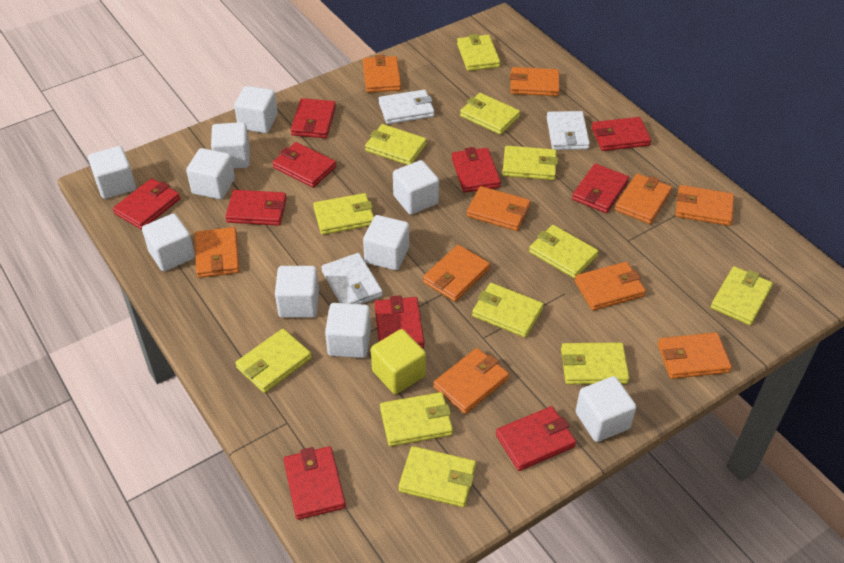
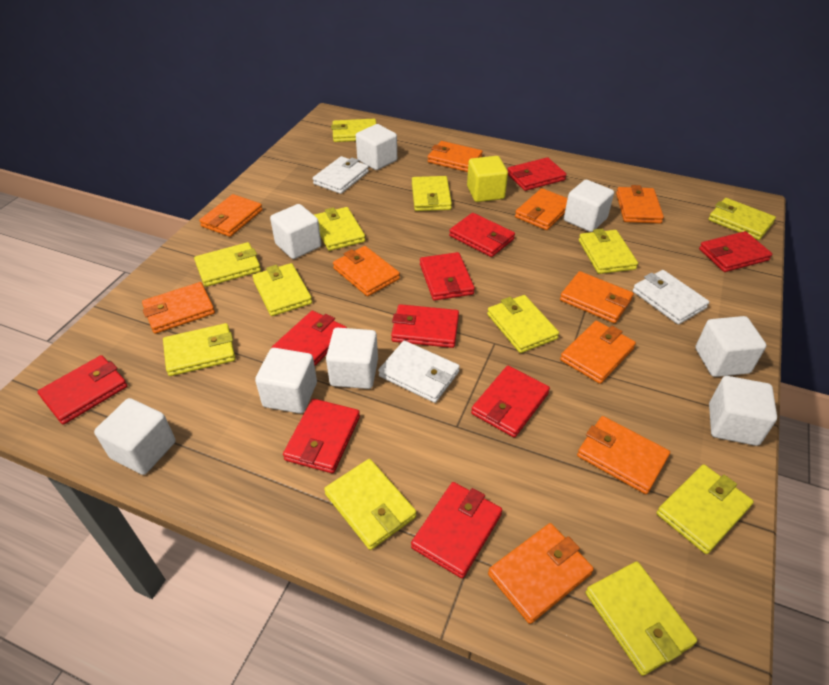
white cube: [88,146,136,199] [142,213,195,271] [186,148,235,199] [211,122,250,169] [234,86,278,133] [275,266,319,318] [325,303,371,358] [363,215,409,270] [393,160,439,215] [576,376,636,442] = 10 -> [94,398,176,475] [255,348,317,414] [270,204,321,259] [326,328,378,389] [356,124,397,170] [564,180,614,232] [695,316,766,377] [709,376,777,446] = 8

